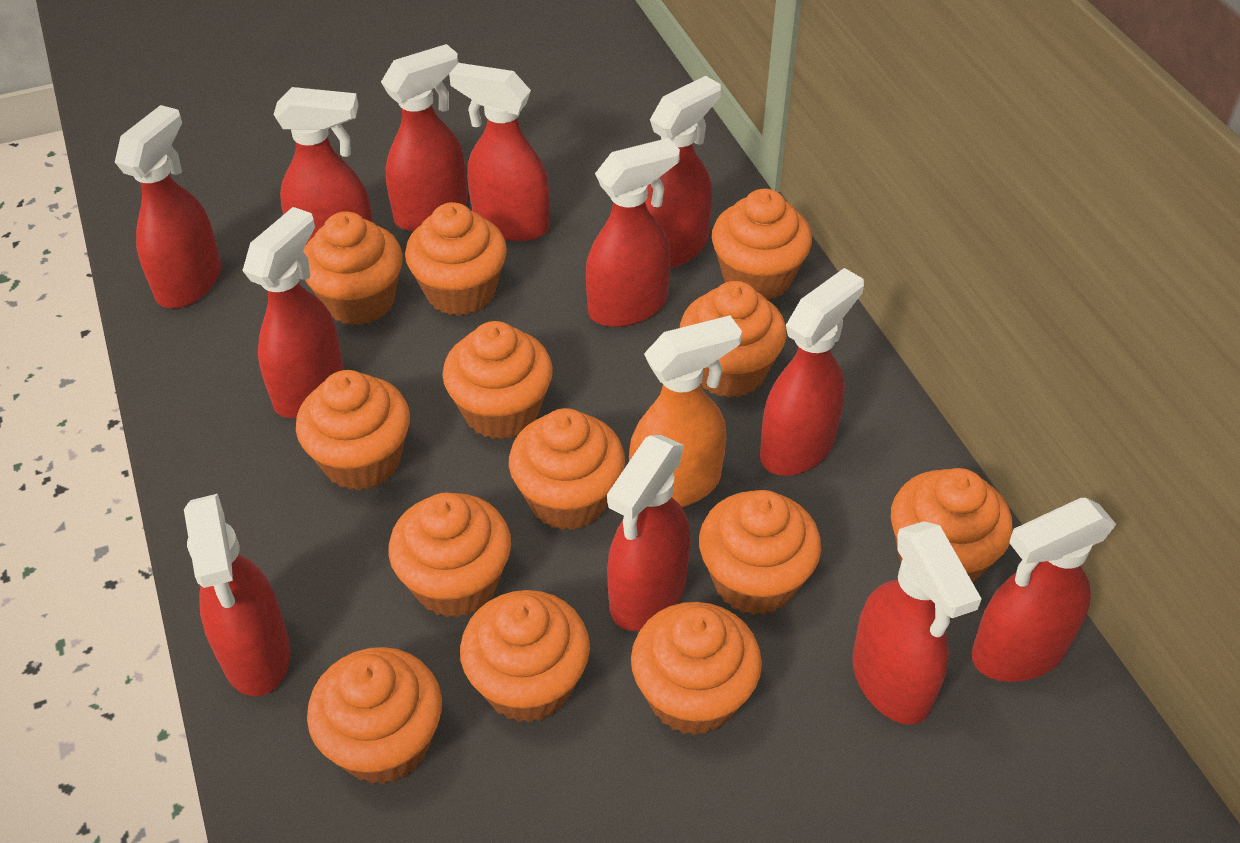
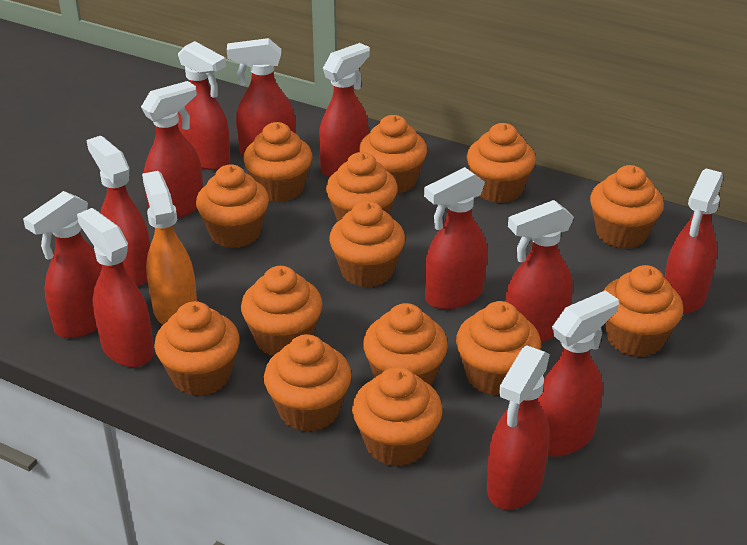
orange cupcake: [296,370,410,491] [303,211,403,325] [307,647,442,785] [389,492,511,618] [405,202,507,316] [442,321,553,440] [460,590,590,723] [509,408,625,530] [631,602,762,736] [680,281,786,398] [699,490,821,615] [712,189,812,300] [891,468,1013,583] = 13 -> [154,301,240,396] [196,164,269,248] [241,266,323,356] [243,122,312,202] [264,334,352,432] [326,152,398,221] [329,201,405,287] [352,367,443,467] [359,115,427,193] [363,303,448,385] [456,301,541,396] [467,123,536,203] [590,165,664,249] [604,265,683,357] = 14

